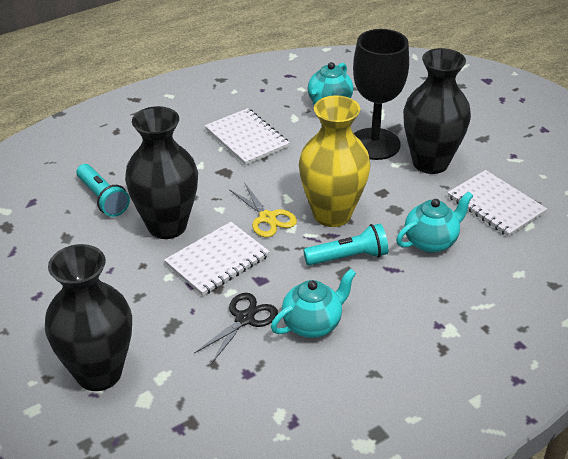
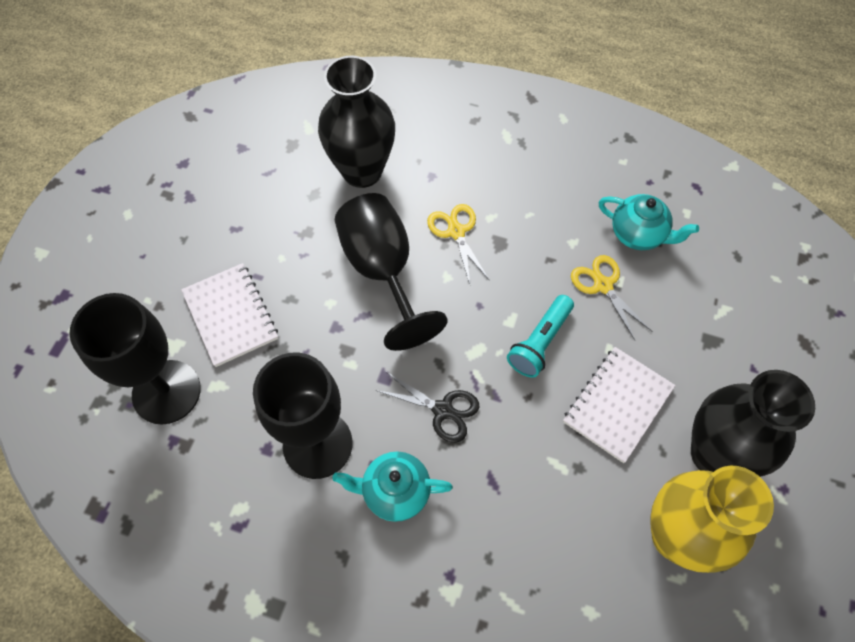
black goblet: [353,29,409,160] = 1 -> [69,293,201,424] [253,353,353,479] [335,193,448,351] = 3
black vase: [45,244,132,391] [125,106,198,239] [403,48,471,174] = 3 -> [318,56,395,188] [691,370,815,477] = 2
turquoise flashlight: [76,164,130,217] [303,224,388,266] = 2 -> [507,295,574,378] = 1
turquoise teapot: [271,269,356,338] [308,62,353,105] [396,191,473,253] = 3 -> [332,452,453,522] [599,194,699,250] = 2
white notebook: [164,222,270,296] [205,108,290,165] [447,170,547,237] = 3 -> [181,263,278,367] [563,347,675,463] = 2
yellow scissors: [230,182,297,237] = 1 -> [427,204,490,284] [571,255,652,340] = 2

